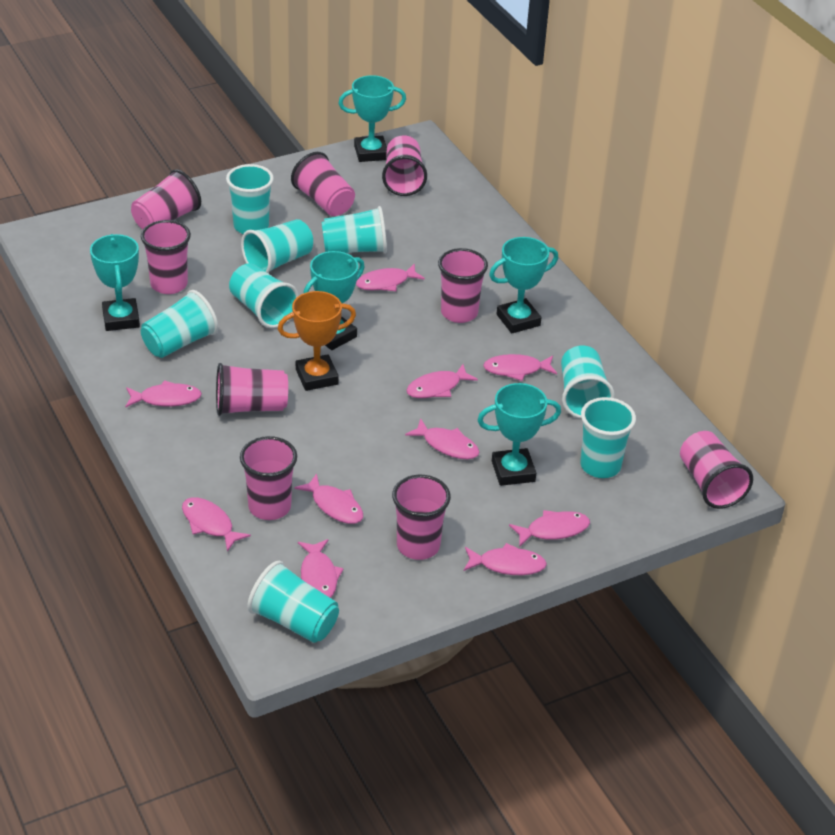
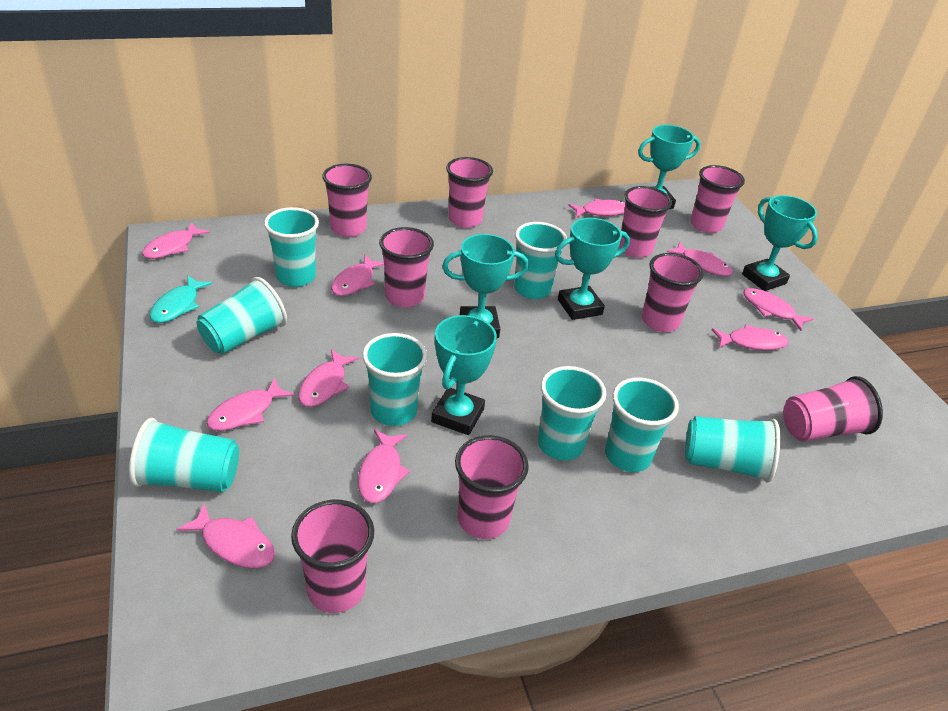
orange trophy: [278,291,356,391] = 1 -> none = 0
turquoise fish: none = 0 -> [149,276,213,323] = 1

